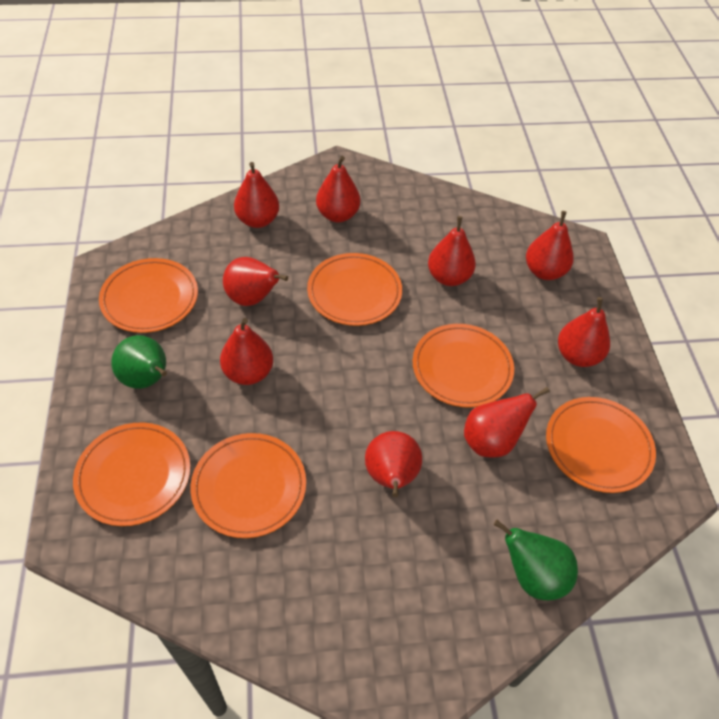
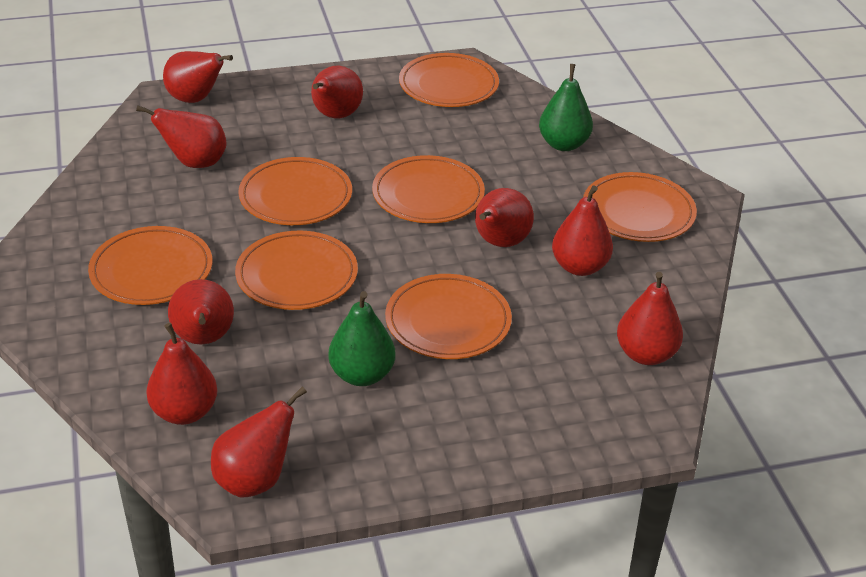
orange plate: [73,422,191,526] [99,258,198,333] [190,433,306,538] [307,253,402,326] [413,324,514,408] [546,397,656,493] = 6 -> [88,226,212,305] [235,231,358,310] [238,157,352,225] [372,155,485,223] [385,274,512,359] [399,53,499,107] [583,172,697,242] = 7

